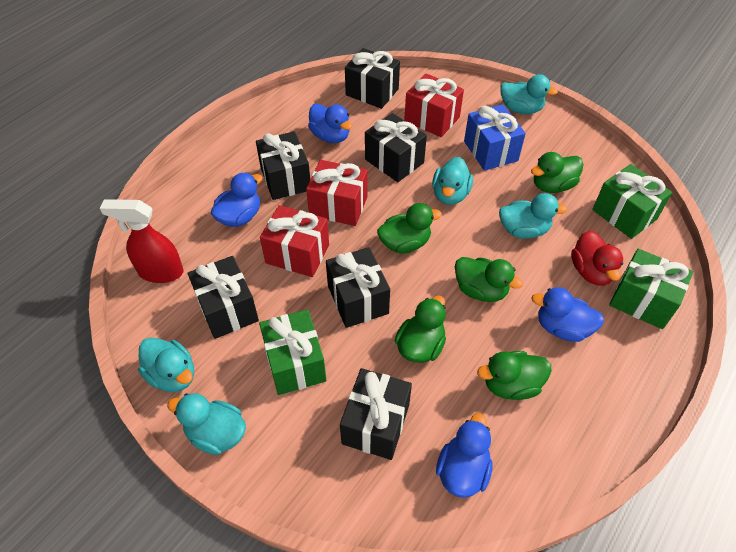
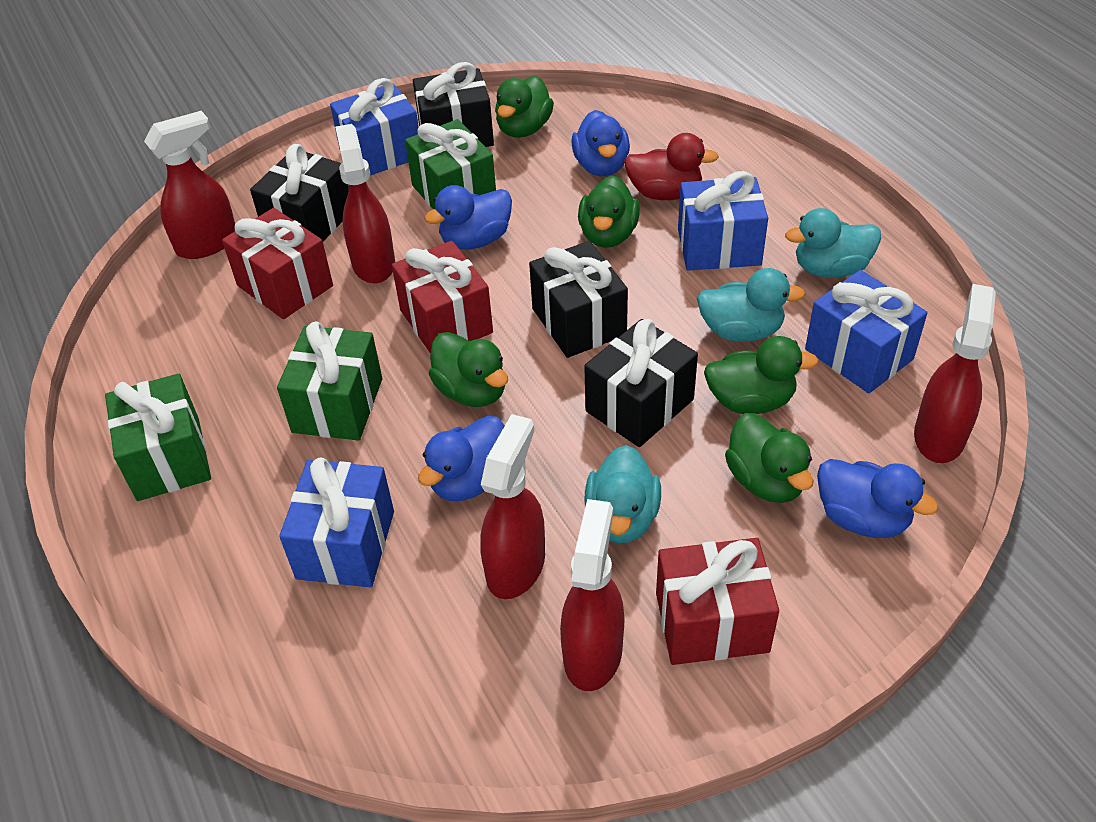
black gift: [188,256,259,339] [256,131,310,200] [326,247,390,328] [340,368,412,460] [345,48,400,109] [365,113,427,182] = 6 -> [250,144,349,241] [413,62,494,147] [529,241,628,358] [584,319,698,447] = 4
blue gift: [464,104,526,171] = 1 -> [279,458,394,588] [330,78,419,176] [678,171,768,271] [805,270,928,393] = 4
red spray bottle: [100,199,183,283] = 1 -> [144,111,235,259] [335,124,395,284] [480,414,545,599] [560,499,624,691] [914,284,996,463] = 5
turquoise duck: [138,337,194,392] [167,393,246,455] [432,157,473,205] [499,193,568,239] [500,74,558,114] = 5 -> [584,445,661,543] [697,268,805,342] [785,208,881,278] = 3

